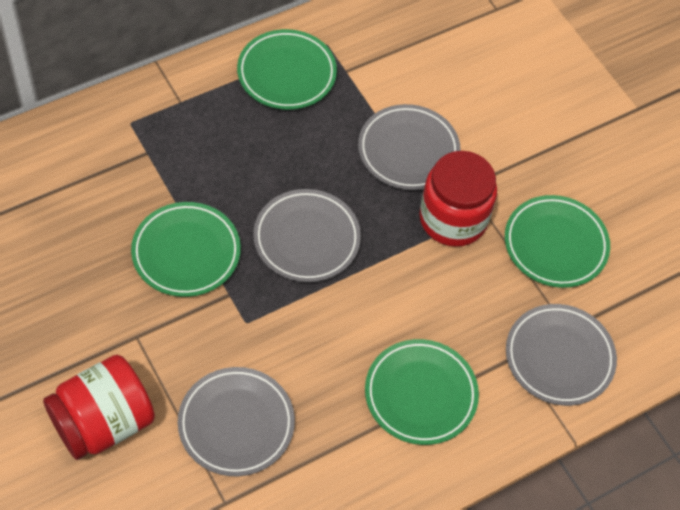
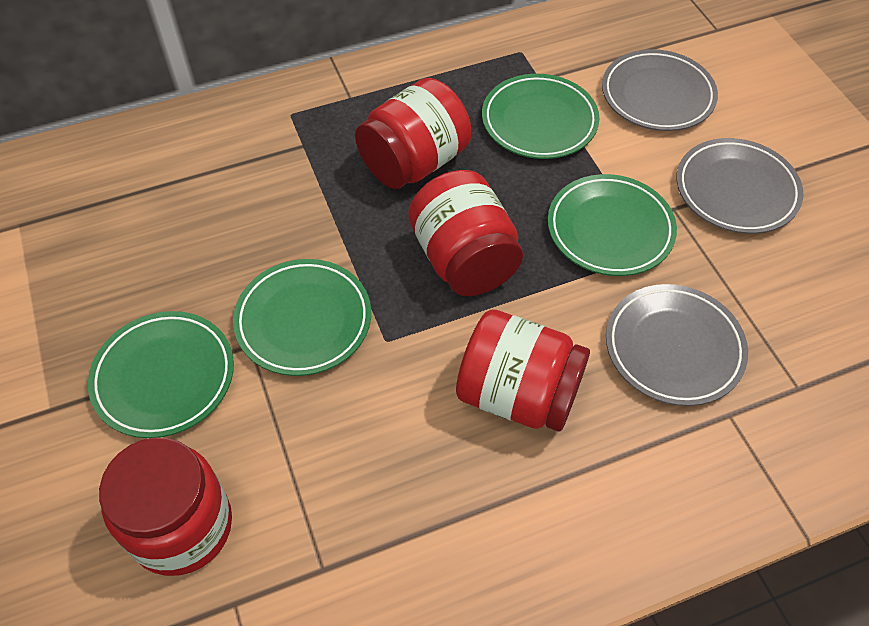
grey plate: [178,367,295,476] [253,189,361,282] [358,104,460,190] [506,304,617,406] = 4 -> [602,49,718,131] [606,284,748,406] [676,138,803,234] = 3
red jar: [43,355,155,460] [419,151,497,247] = 2 -> [99,437,232,576] [355,78,471,189] [408,170,523,296] [456,309,590,432] = 4

